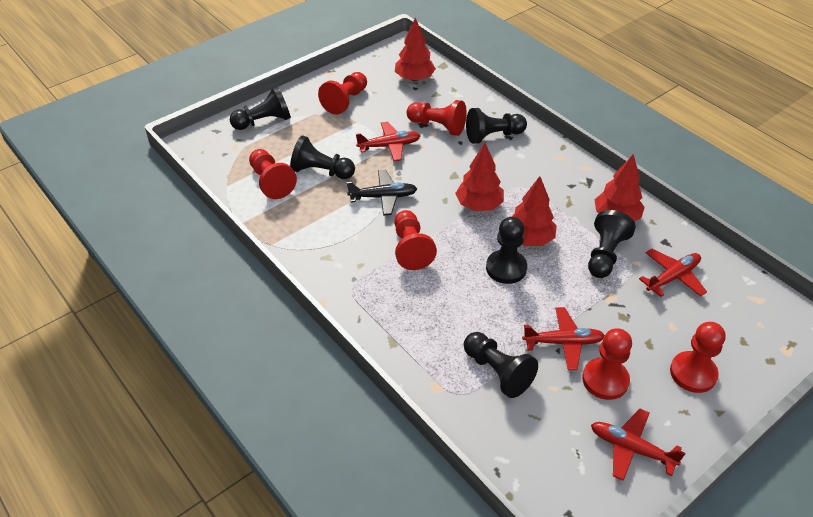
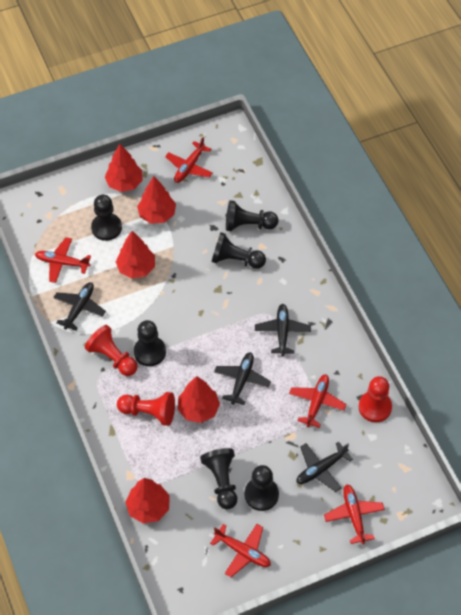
black plane: [347,170,417,215] = 1 -> [54,282,106,331] [214,352,271,405] [255,304,311,356] [296,442,353,492] = 4
red pawn: [249,149,297,199] [318,72,367,115] [394,210,437,270] [407,100,467,136] [582,328,632,400] [670,322,725,393] = 6 -> [85,325,138,376] [117,392,175,426] [359,376,392,422] = 3
red plane: [356,121,421,161] [522,307,604,370] [591,409,686,481] [639,249,707,297] = 4 -> [35,237,91,283] [165,137,213,183] [210,524,271,577] [289,374,346,428] [324,484,385,545] = 5
red tree: [395,18,436,81] [455,143,504,211] [512,176,557,246] [595,154,645,221] = 4 -> [105,144,143,192] [116,231,155,279] [125,478,170,523] [137,176,176,224] [178,376,220,423] = 5

